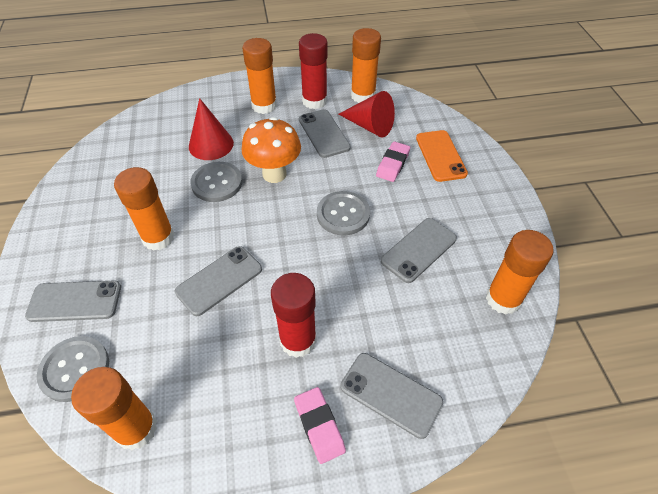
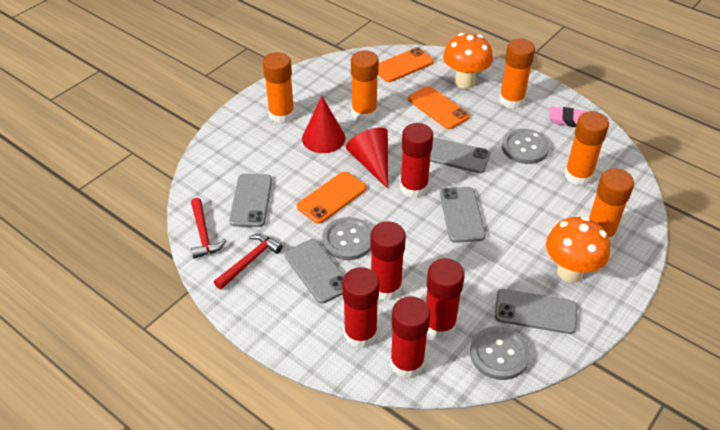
orange mushroom: [242,117,301,183] = 1 -> [443,33,493,89] [546,216,610,283] = 2
orange phone: [416,130,468,182] = 1 -> [297,171,366,224] [378,47,434,82] [408,86,470,129] = 3
pink eraser: [294,387,346,464] [376,141,410,182] = 2 -> [549,107,587,127] = 1
red glue stick: [271,273,317,358] [299,33,328,109] = 2 -> [342,267,379,348] [370,221,406,300] [390,296,430,378] [400,123,433,198] [426,258,465,339] = 5
red hammer: none = 0 -> [191,198,226,259] [214,234,283,290] = 2

